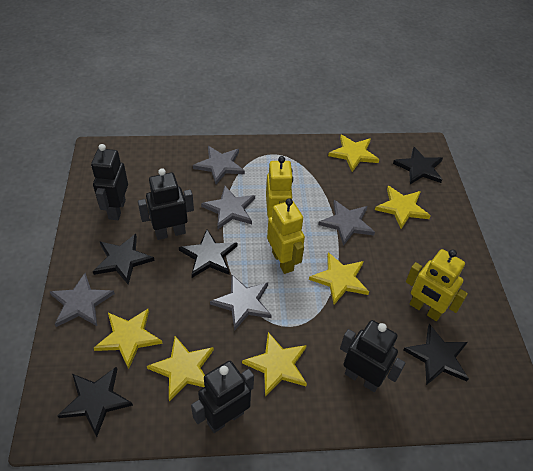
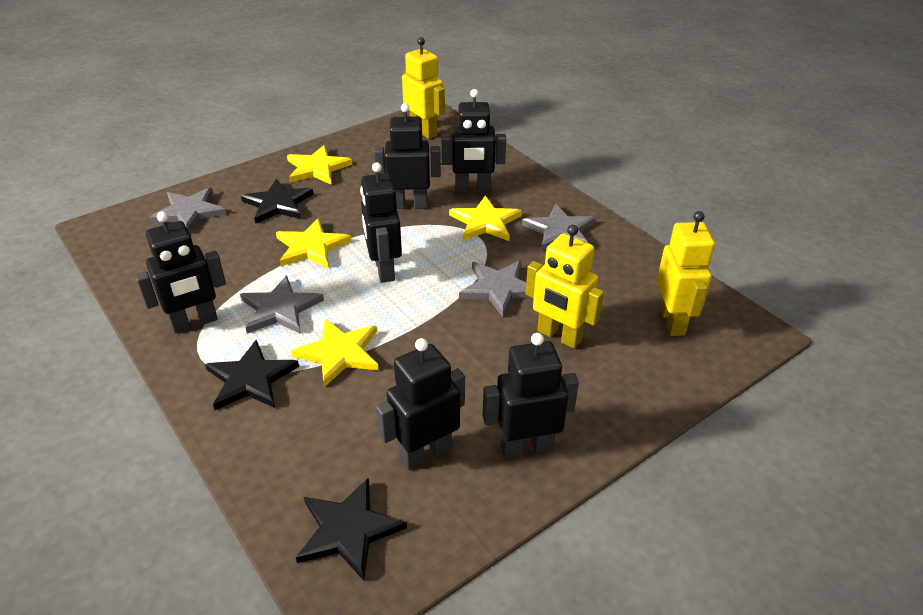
black robot: [91,144,128,220] [138,168,194,240] [191,361,254,433] [340,320,405,392] = 4 -> [135,211,226,334] [360,162,402,283] [374,103,441,209] [376,338,465,470] [442,89,506,193] [483,333,579,458] = 6
black star: [57,367,133,437] [93,234,155,285] [179,229,238,278] [393,147,443,184] [403,324,469,385] = 5 -> [205,340,299,410] [241,179,313,224] [296,477,407,581] = 3
grey star: [49,273,115,327] [193,146,245,184] [201,186,255,229] [210,275,272,331] [318,200,375,246] = 5 -> [149,187,227,232] [240,275,324,334] [459,261,530,317] [522,204,595,251] = 4
yellow star: [94,309,163,369] [147,336,214,402] [242,332,307,397] [309,252,369,305] [328,135,379,172] [375,186,431,229] = 6 -> [276,218,351,268] [287,145,352,185] [291,319,379,387] [449,195,522,241] = 4

